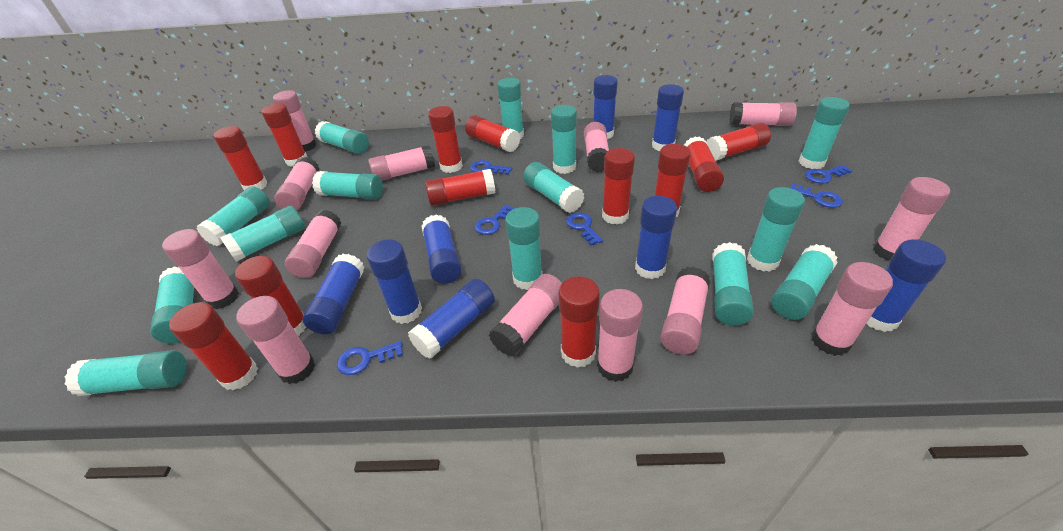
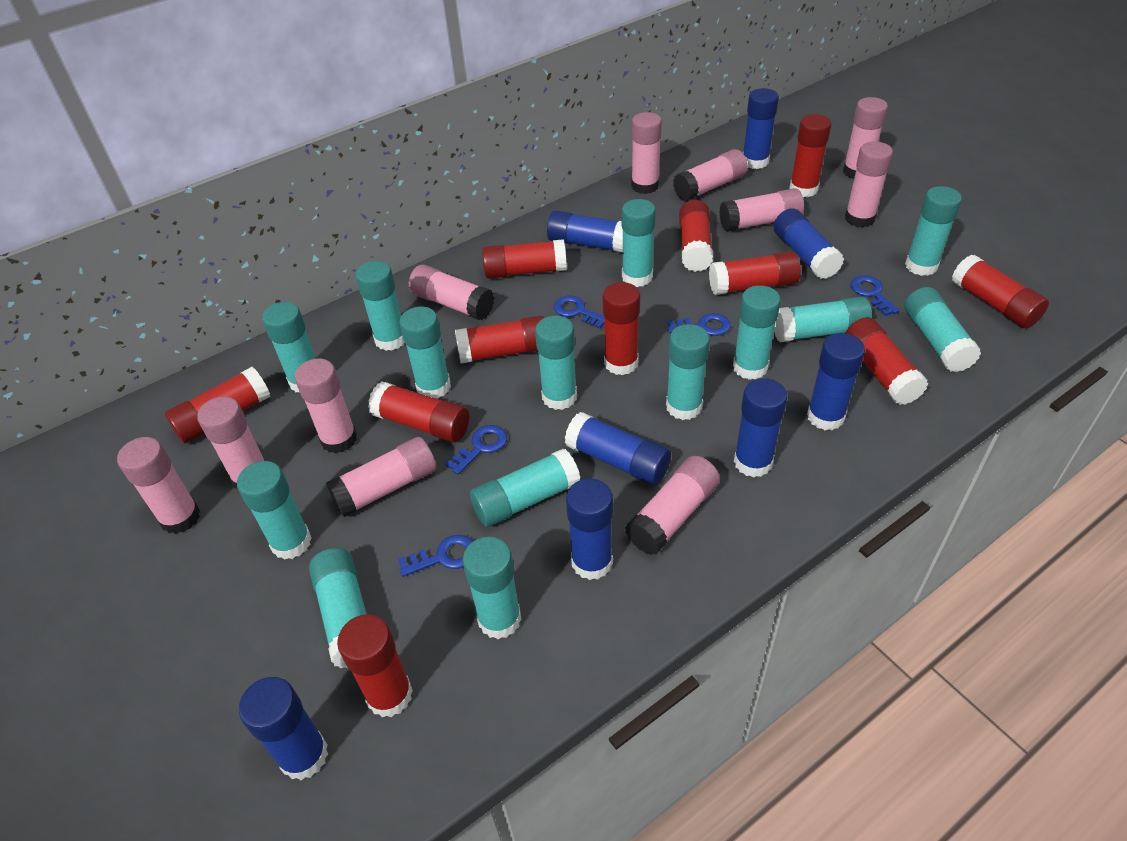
blue key: [337,341,403,375] [470,160,512,175] [474,205,515,235] [566,212,603,245] [789,183,843,208] [805,165,852,184] = 6 -> [398,535,473,577] [445,425,507,475] [554,295,604,329] [667,313,731,336] [851,276,900,316] = 5
pink glue stick: [162,229,239,309] [236,296,315,384] [273,90,317,151] [274,157,320,211] [285,210,341,278] [368,145,435,181] [489,274,562,357] [584,122,609,173] [597,289,643,382] [660,267,710,355] [729,102,797,126] [812,262,893,356] [873,177,950,261] = 13 -> [117,437,200,534] [197,397,265,489] [295,359,357,454] [326,437,437,517] [409,264,495,320] [625,456,720,555] [631,112,662,194] [673,149,748,201] [719,188,804,232] [843,97,888,179] [845,141,893,228] = 11
red glue stick: [169,302,258,390] [213,126,268,190] [235,256,306,336] [262,103,308,167] [425,169,495,206] [428,106,463,173] [465,115,520,152] [558,276,600,368] [602,148,635,225] [655,144,691,217] [684,136,724,192] [707,123,771,161] = 12 -> [165,367,271,444] [337,614,413,717] [368,382,469,443] [455,315,544,363] [482,239,567,279] [602,282,640,375] [679,200,713,272] [709,251,801,295] [789,114,831,197] [846,317,928,405] [952,254,1049,328] = 11

